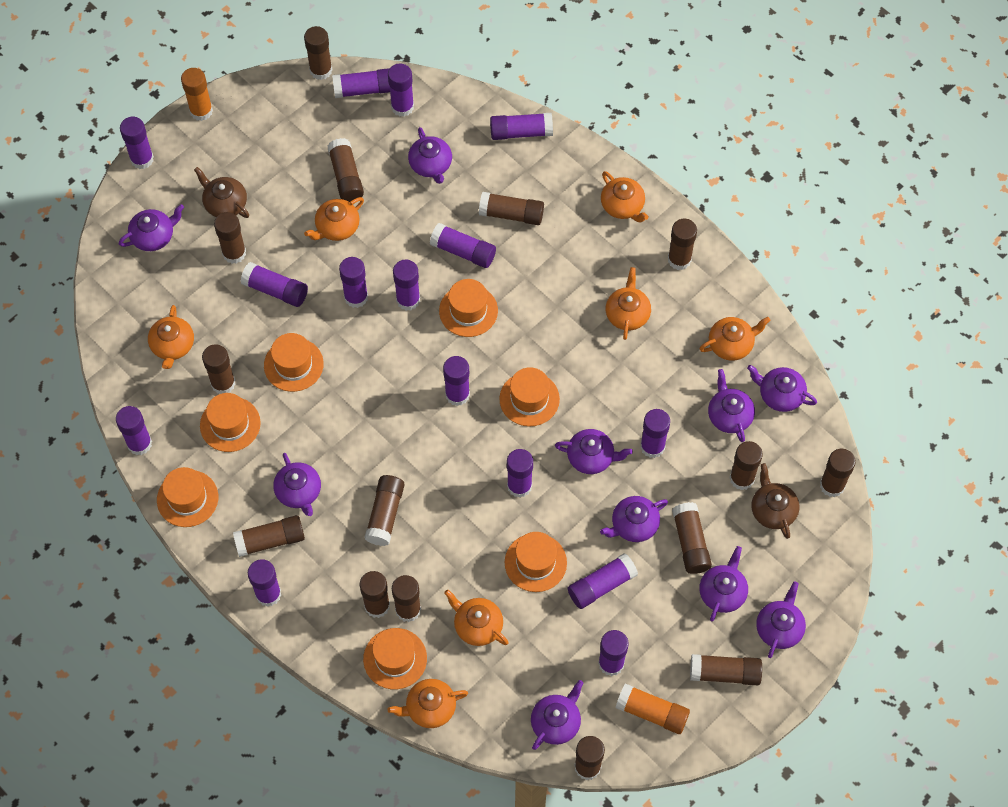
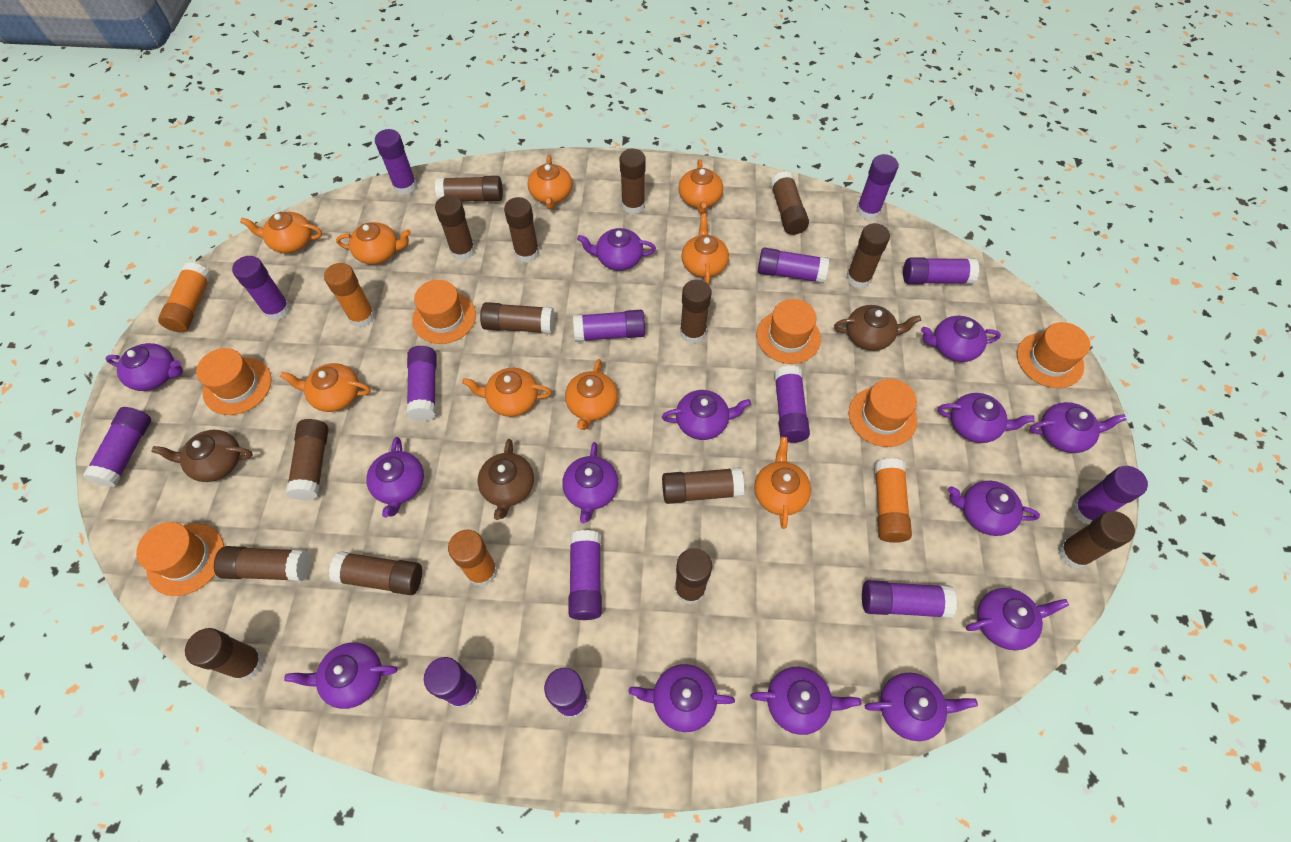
brown teapot: [194,167,249,218] [752,463,799,539] = 2 -> [151,430,253,482] [478,439,534,520] [834,305,921,351] = 3
orange glue stick: [181,68,213,121] [615,683,690,734] = 2 -> [158,262,211,333] [324,263,375,327] [448,530,497,586] [875,458,912,543] = 4
orange hat: [157,467,218,527] [200,393,261,452] [264,333,324,392] [363,628,427,689] [439,279,498,337] [499,367,560,426] [505,532,567,592] = 7 -> [136,522,224,596] [196,348,272,415] [412,280,476,344] [756,299,821,364] [849,379,917,447] [1017,322,1090,388] = 6
orange teapot: [148,305,194,369] [304,197,364,241] [388,679,468,728] [444,590,509,646] [601,171,648,223] [606,267,651,340] [699,317,771,361] = 7 -> [240,212,322,253] [280,363,370,412] [336,222,411,264] [462,368,551,417] [528,155,572,209] [565,359,618,430] [678,159,723,214] [681,214,729,285] [754,437,811,529] = 9
purple glue stick: [116,406,152,455] [120,117,154,169] [241,262,308,307] [248,559,281,607] [332,68,390,98] [339,257,368,308] [388,63,414,117] [393,260,420,311] [430,223,496,268] [443,356,470,406] [490,113,553,140] [507,449,533,498] [568,553,638,609] [598,630,629,676] [640,409,670,458] = 15 -> [83,407,151,487] [232,256,291,320] [375,129,417,195] [406,346,436,422] [424,657,479,708] [544,668,588,718] [568,530,602,620] [573,310,645,342] [758,248,829,284] [774,365,810,443] [856,154,898,220] [862,580,957,619] [903,257,979,284] [1072,466,1148,525] = 14
purple teapot: [119,204,184,251] [273,453,321,516] [408,127,452,184] [531,680,584,750] [555,429,633,474] [600,496,668,542] [699,546,748,621] [708,369,755,442] [747,365,817,412] [756,581,806,658] = 10 -> [105,343,183,391] [284,642,397,709] [366,437,424,518] [562,442,618,523] [577,228,656,271] [629,664,735,732] [662,390,751,440] [750,667,861,735] [865,672,978,741] [921,316,1001,362] [938,393,1035,443] [948,481,1040,536] [966,588,1069,650] [1029,402,1127,453] = 14

